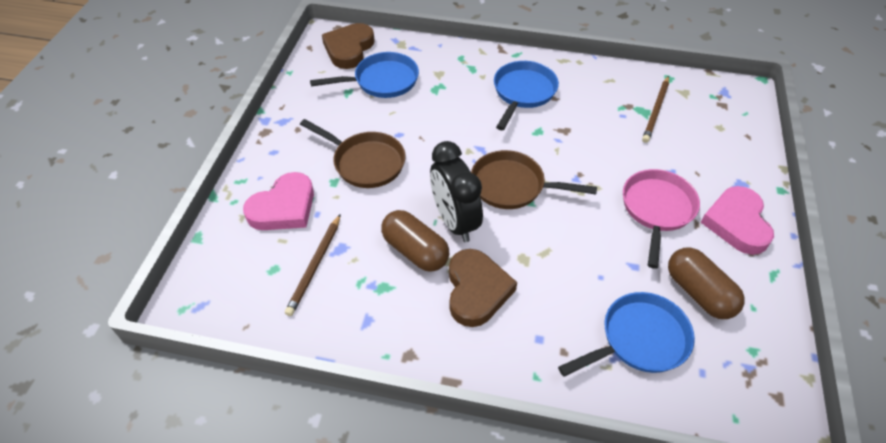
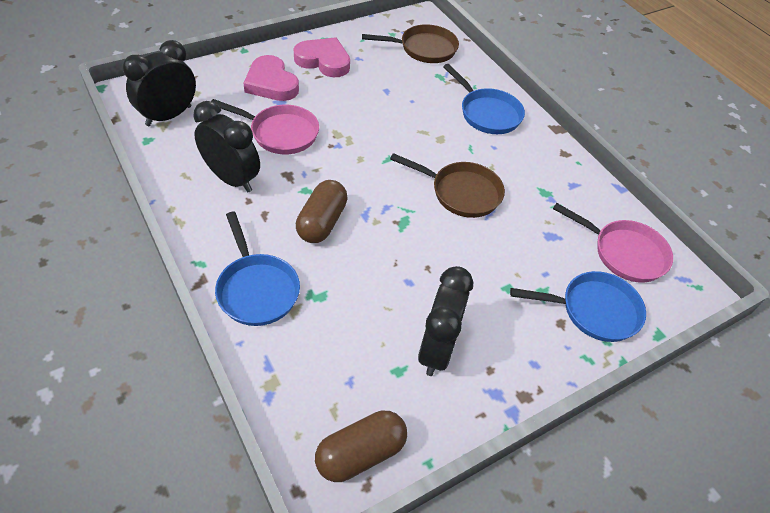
black clock: [430,141,483,242] = 1 -> [122,40,196,126] [193,101,260,192] [418,266,473,376] = 3
brown heart: [322,23,375,69] [449,249,517,327] = 2 -> none = 0
brown pencil: [285,214,341,316] [642,76,669,143] = 2 -> none = 0
pink pan: [623,169,700,269] = 1 -> [211,99,319,154] [553,203,673,283] = 2

